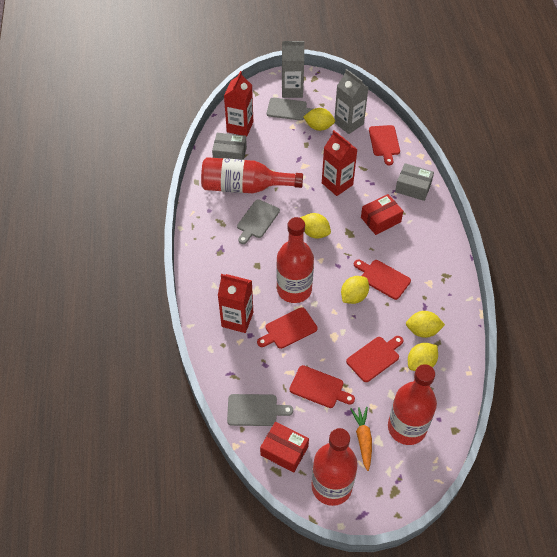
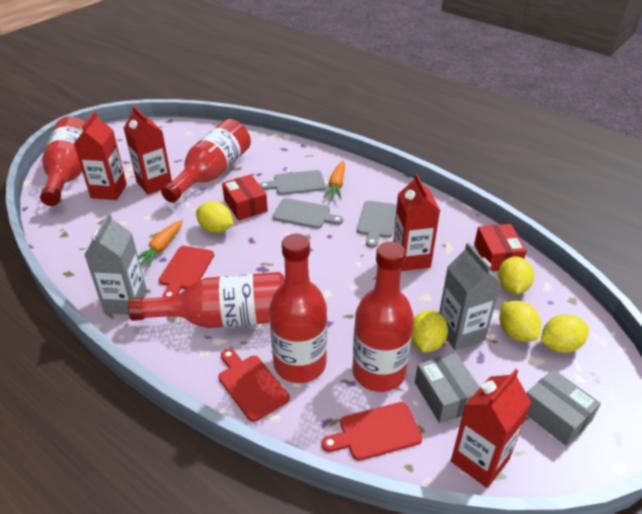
orange carrot: [350,407,372,471] = 1 -> [138,220,183,267] [324,161,345,200] = 2
red bottle: [201,157,303,193] [276,217,314,303] [311,428,358,506] [388,364,437,445] = 4 -> [40,116,85,206] [128,272,285,328] [161,119,251,203] [269,234,327,383] [353,241,414,392] = 5
red carton: [218,274,253,333] [224,71,253,136] [322,130,358,196] = 3 -> [74,112,127,200] [124,106,172,195] [393,174,440,271] [451,369,532,488] = 4
red cutting board: [257,307,318,349] [289,365,355,408] [346,336,404,382] [354,260,411,300] [369,125,400,165] = 5 -> [159,246,214,297] [218,349,290,422] [322,402,423,461] = 3

